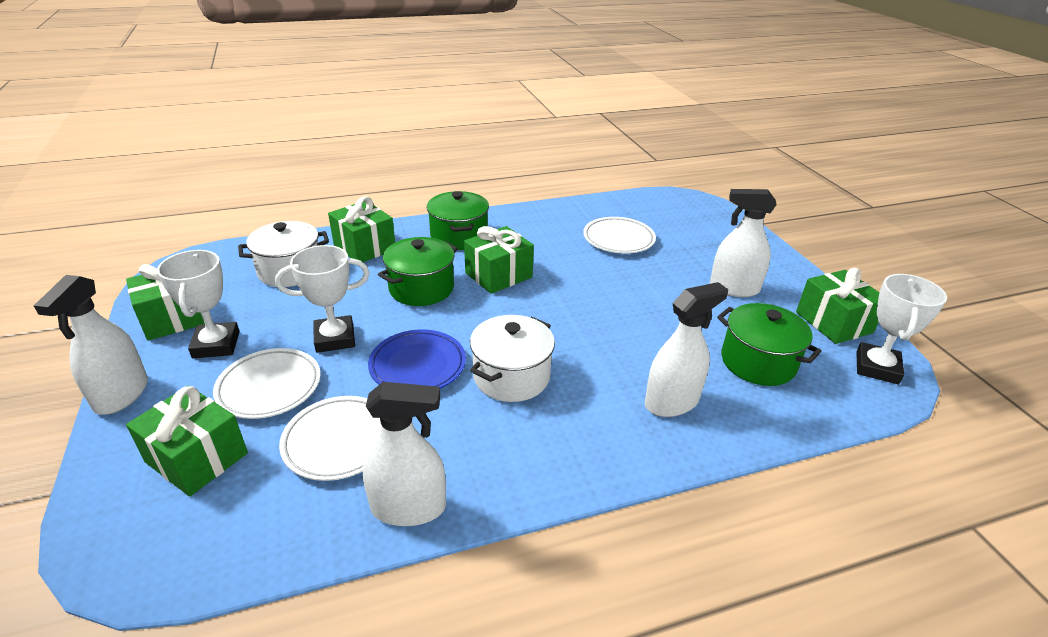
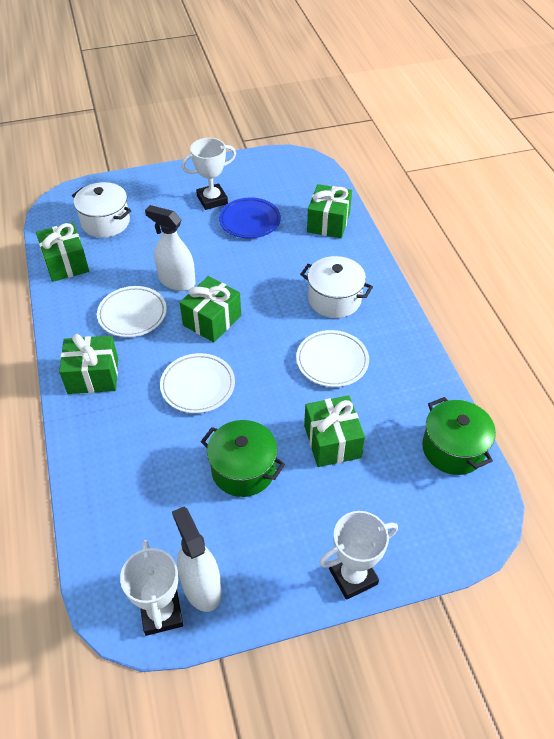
green pot: [378,237,458,306] [427,191,489,250] [717,303,822,386] = 3 -> [201,420,285,497] [422,397,496,475] = 2
white spray bottle: [34,275,148,415] [363,382,446,526] [645,282,728,417] [710,189,777,297] = 4 -> [145,205,196,291] [172,507,222,612] = 2

